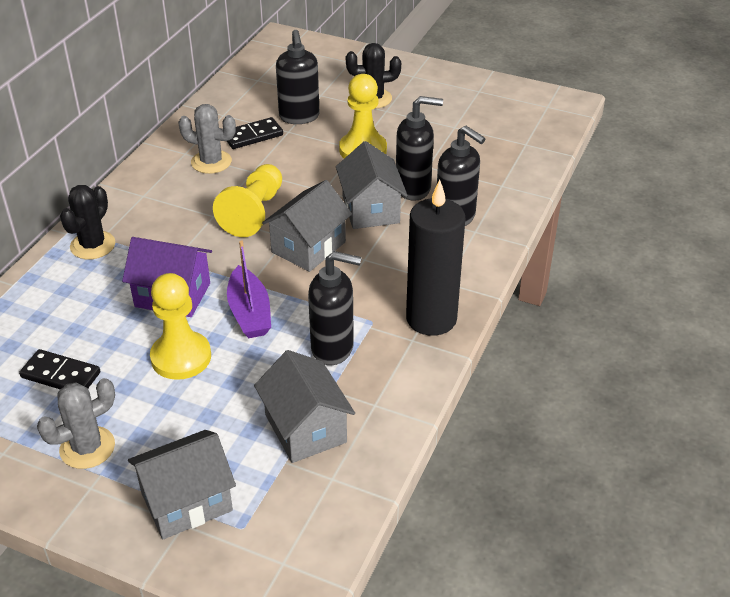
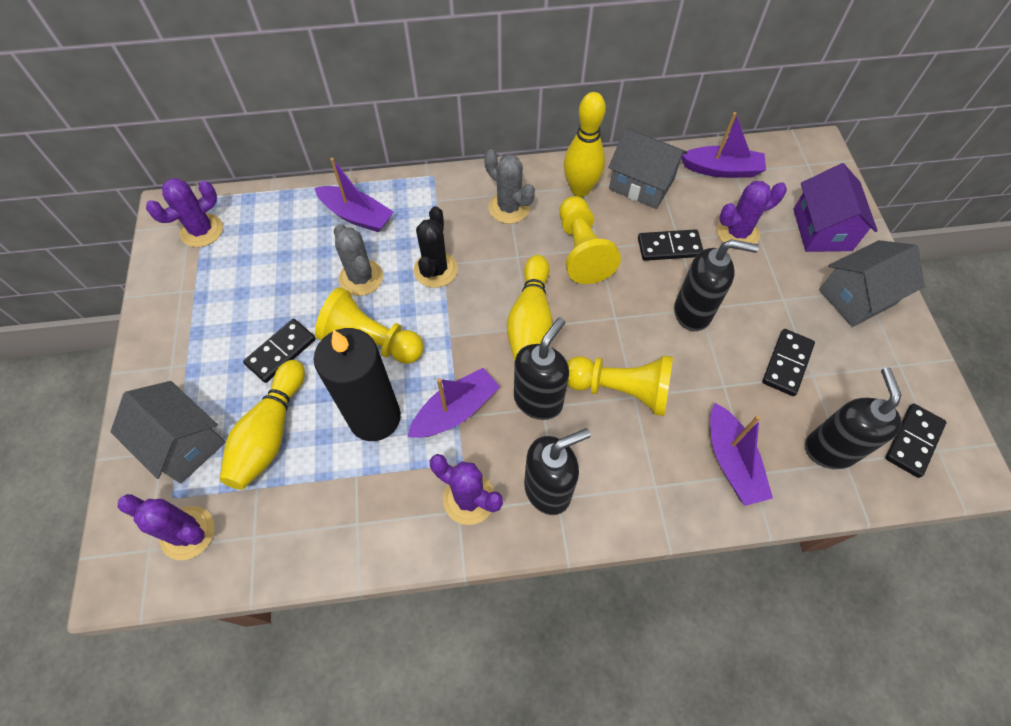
black cactus: [60,185,115,259] [346,43,401,108] = 2 -> [414,206,458,288] = 1
black domino: [19,349,100,389] [227,117,283,149] = 2 -> [243,319,316,383] [638,229,703,261] [762,329,815,396] [885,404,946,478] = 4
grey house: [128,430,236,539] [254,350,355,463] [262,180,352,272] [336,141,408,229] = 4 -> [111,381,226,484] [608,128,688,209] [819,240,925,327] = 3
purple boat: [227,240,271,338] = 1 -> [315,158,393,232] [408,368,500,438] [682,112,766,178] [710,403,773,506] = 4
purple cactus: none = 0 -> [118,494,215,560] [146,178,223,247] [430,454,503,525] [717,181,787,250] = 4
yellow bowling pin: none = 0 -> [220,360,305,490] [507,255,552,360] [564,92,606,197] = 3

